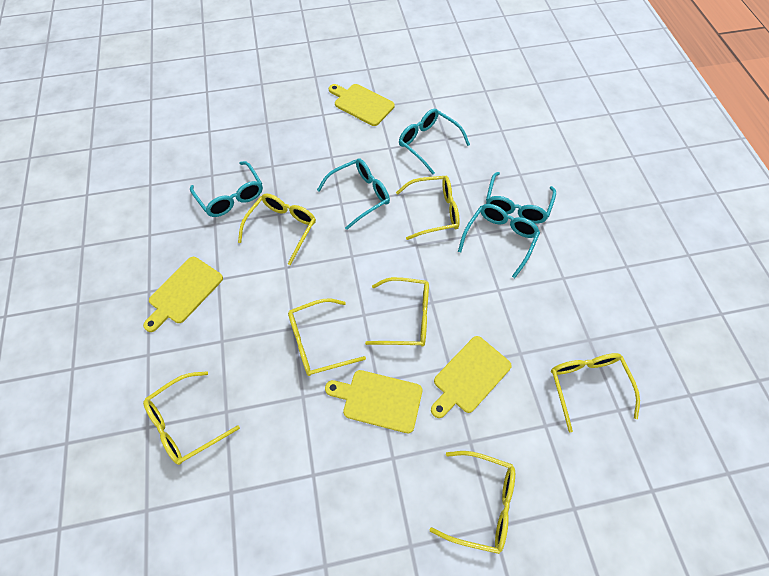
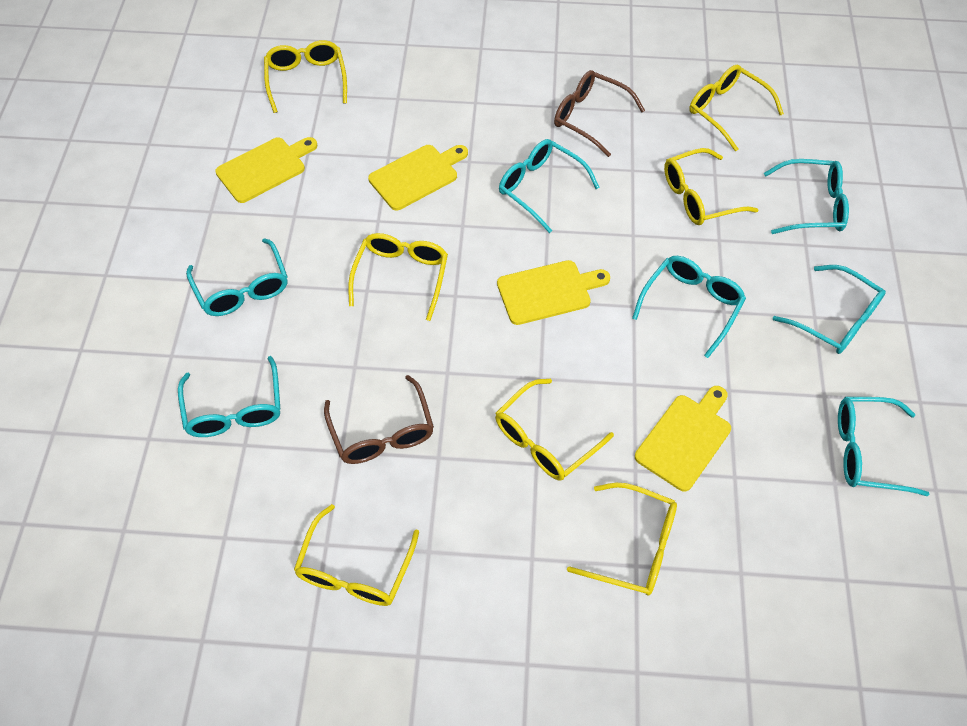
brown glasses: none = 0 -> [324,375,434,464] [554,70,645,157] = 2
turquoise glasses: [190,161,263,217] [317,158,390,230] [399,108,470,175] [458,204,540,278] [486,172,556,224] = 5 -> [178,356,280,437] [186,238,288,316] [499,139,600,233] [632,256,746,358] [764,159,849,234] [773,265,886,354] [838,397,929,497] = 7

